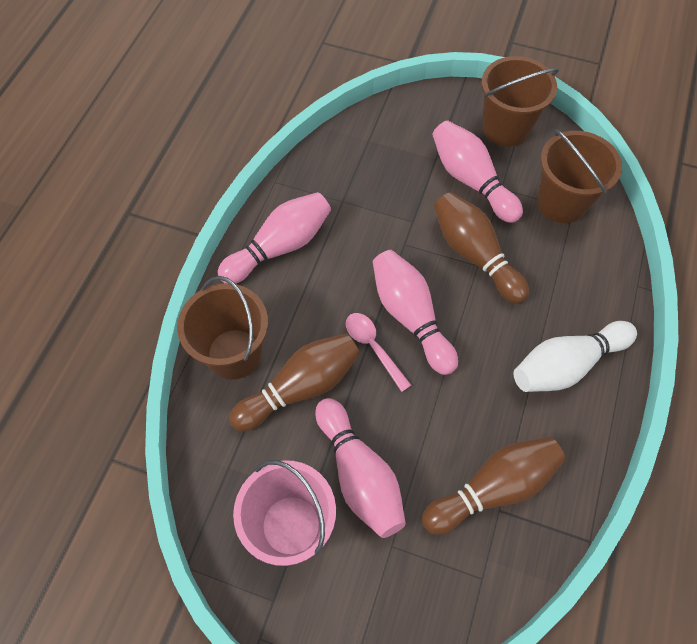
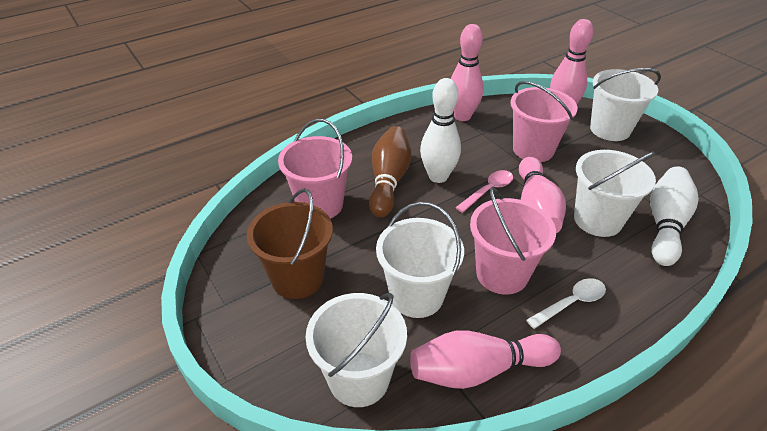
brown bowling pin: [229,333,360,431] [422,437,566,534] [434,192,529,304] = 3 -> [369,126,411,217] = 1
brown bucket: [177,276,268,379] [481,56,559,147] [537,129,622,223] = 3 -> [247,188,333,299] = 1
pink bucket: [233,460,336,566] = 1 -> [278,119,352,219] [470,187,556,295] [510,81,578,162] = 3
white bowling pin: [514,321,637,392] = 1 -> [420,78,461,183] [650,166,699,266] = 2
white bucket: none = 0 -> [306,293,407,407] [376,202,464,318] [574,150,656,237] [590,68,661,141] = 4
white spoon: none = 0 -> [526,278,606,329] = 1

